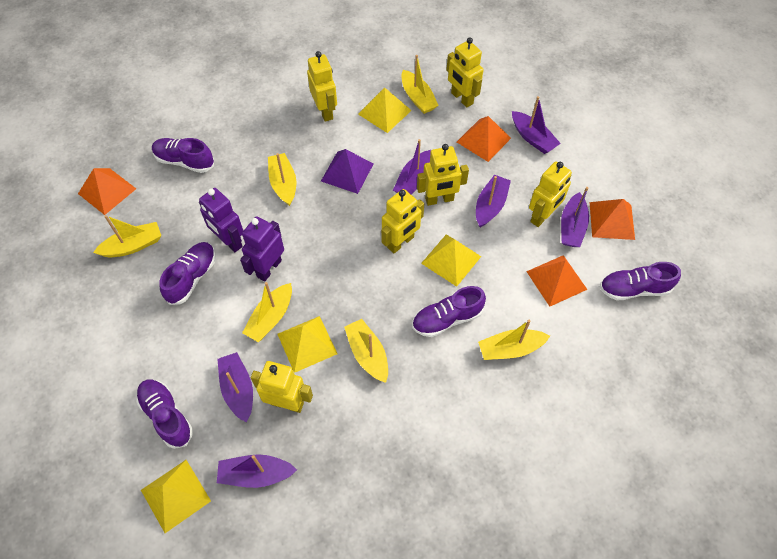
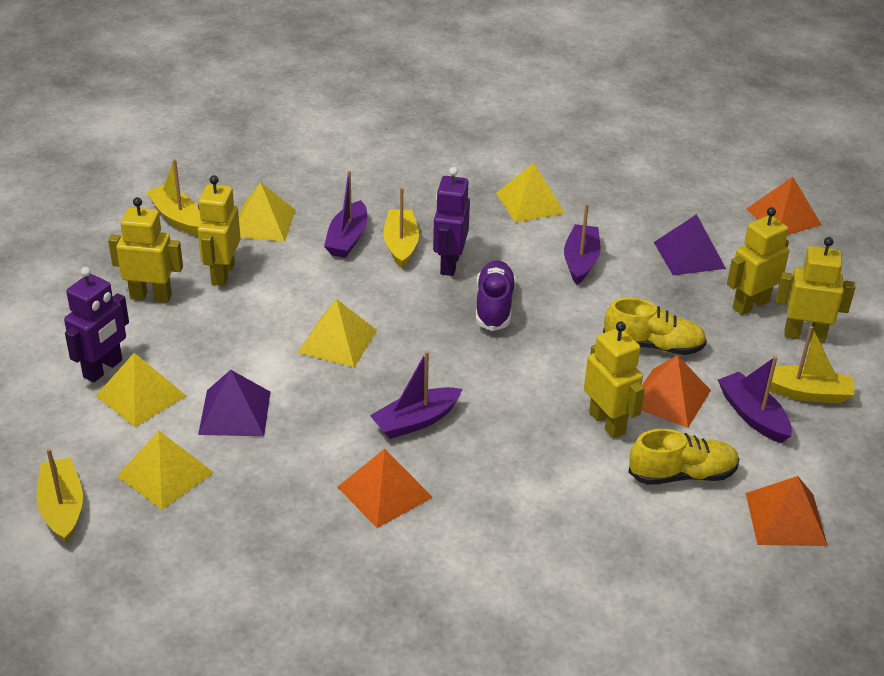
purple boat: [217,352,253,422] [217,454,297,488] [393,139,431,195] [476,175,511,227] [512,96,561,154] [561,187,589,247] = 6 -> [324,171,368,258] [370,351,462,439] [564,203,601,284] [718,356,792,443] = 4
purple pyramid: [321,149,374,194] = 1 -> [198,370,271,436] [654,214,726,275] = 2
purple shoe: [136,380,193,449] [152,138,214,173] [160,242,216,305] [412,286,486,337] [600,262,681,300] = 5 -> [476,260,516,331] = 1
yellow boat: [93,215,161,257] [242,282,292,342] [268,153,296,206] [344,319,388,383] [401,55,439,114] [478,320,550,360] = 6 -> [37,448,83,543] [146,159,201,236] [383,187,419,268] [770,326,855,404] = 4
yellow pyramid: [141,460,211,533] [277,316,338,373] [358,88,412,133] [421,234,481,287] = 4 -> [96,353,186,427] [117,431,214,510] [239,182,296,242] [298,299,377,367] [496,163,565,223] = 5
yellow robot: [251,361,313,413] [307,51,337,122] [381,189,424,253] [417,144,469,206] [446,37,483,108] [529,162,572,227] = 6 -> [108,197,183,303] [198,175,241,286] [584,321,645,438] [727,207,789,315] [776,237,855,343] = 5
yellow shoe: none = 0 -> [603,298,707,355] [628,429,739,485] = 2

